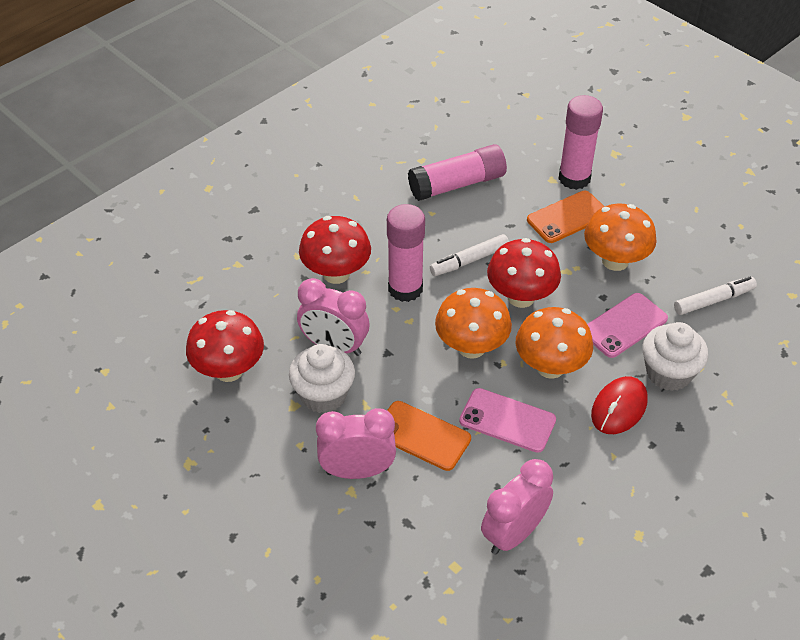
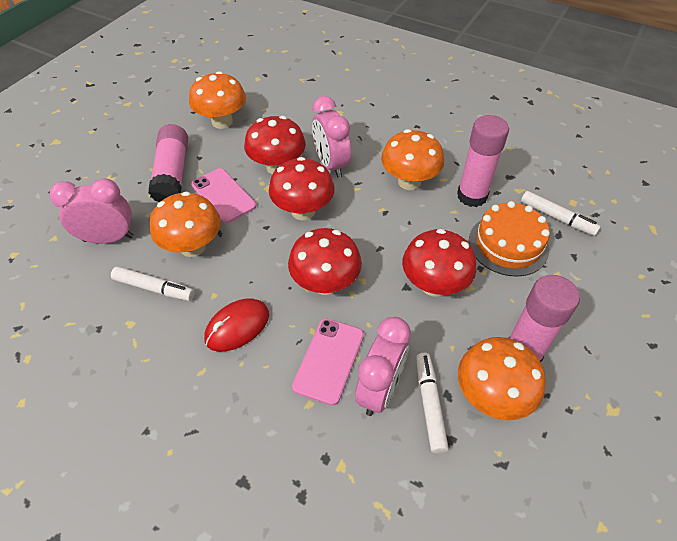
orange cake: none = 0 -> [469,201,550,277] = 1
orange mushroom: [435,288,512,359] [516,307,593,379] [584,204,657,271] = 3 -> [150,191,221,257] [189,71,246,129] [381,129,444,190] [458,337,546,420] = 4
orange phone: [387,401,471,471] [527,191,604,243] = 2 -> none = 0
red mushroom: [186,310,264,382] [299,216,371,284] [487,238,561,308] = 3 -> [244,116,306,174] [269,157,335,220] [288,228,362,295] [402,229,477,297] = 4
white cupcake: [289,344,355,413] [642,322,708,391] = 2 -> none = 0
white marker: [430,234,509,276] [674,277,757,315] = 2 -> [111,266,195,301] [416,353,449,453] [521,191,601,236] = 3

